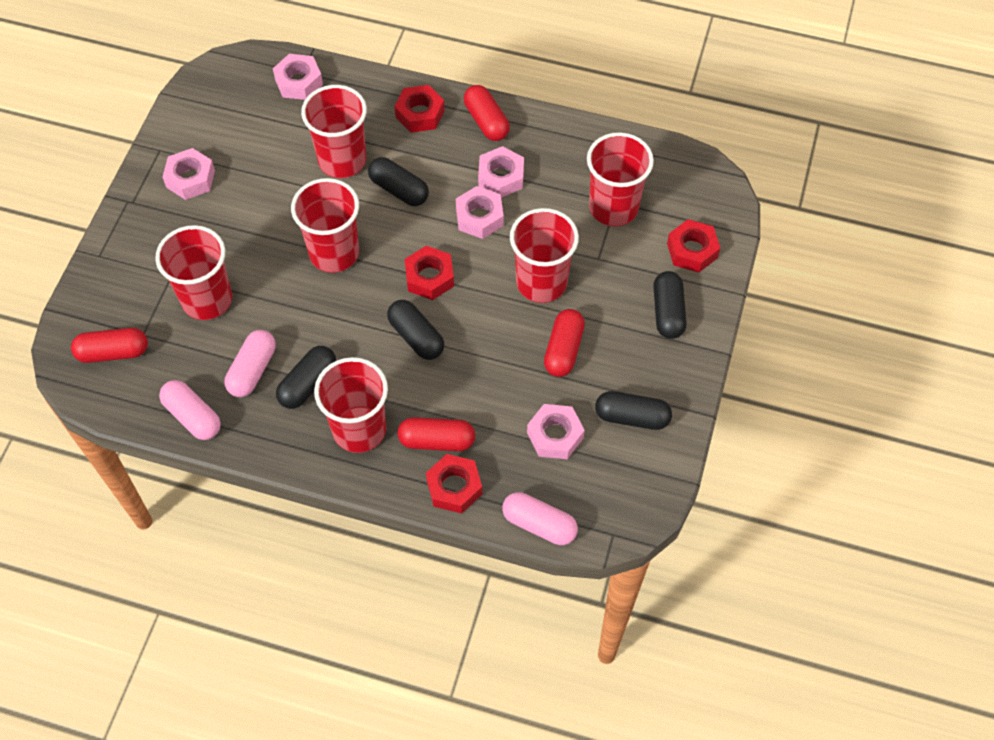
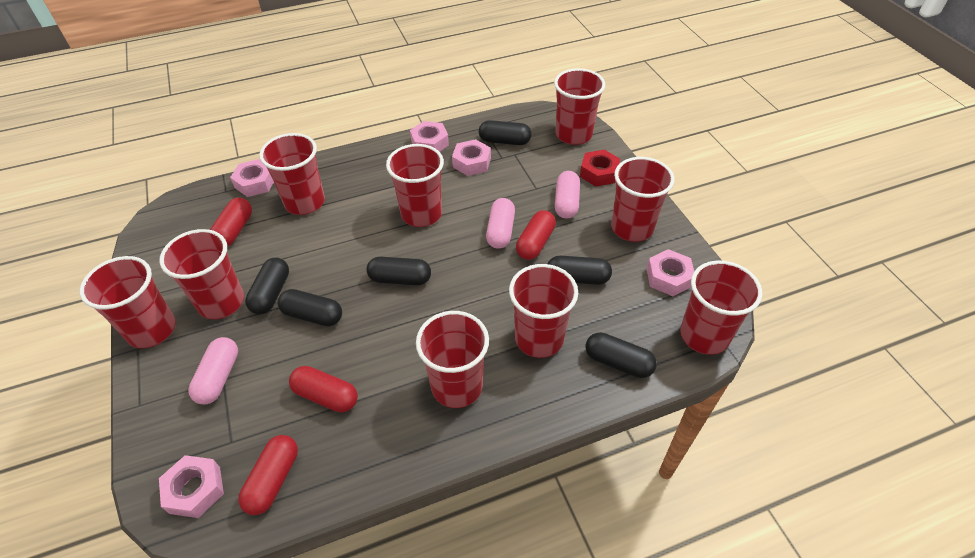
black capsule: [276,346,336,409] [368,157,429,206] [387,300,444,360] [595,391,672,430] [653,271,687,339] = 5 -> [245,258,289,315] [278,289,342,326] [366,257,431,285] [479,120,532,145] [547,256,612,285] [585,332,657,378] = 6
red cup: [155,225,232,320] [291,178,359,273] [301,85,367,178] [314,357,388,453] [510,208,579,303] [587,132,654,227] = 6 -> [80,256,176,348] [159,229,244,319] [259,133,325,215] [386,144,444,227] [416,311,489,408] [509,264,578,358] [554,68,605,145] [611,157,675,242] [680,260,762,355] = 9
red nut: [395,85,445,133] [405,246,454,300] [426,454,482,513] [667,219,720,273] = 4 -> [580,150,620,187] = 1

